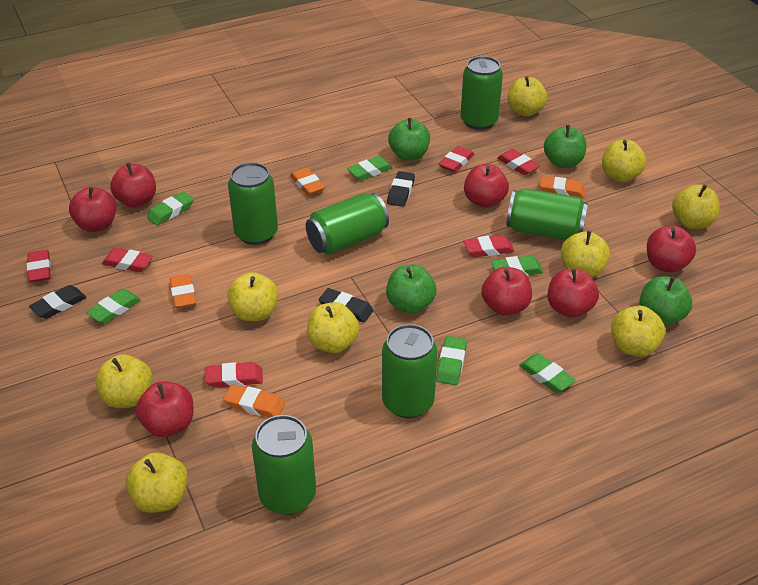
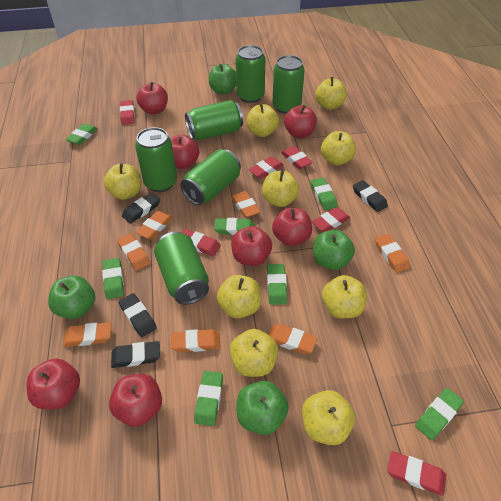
black eraser: [29,285,86,319] [319,288,373,323] [387,171,415,207] = 3 -> [111,341,160,368] [119,293,157,337] [122,192,160,224] [353,180,388,212] = 4
green eraser: [86,289,141,324] [147,191,194,225] [347,156,393,181] [436,336,467,385] [491,255,544,276] [519,353,576,392] = 6 -> [66,123,98,145] [102,258,124,299] [194,371,223,426] [214,218,255,235] [267,264,287,305] [311,178,338,210] [415,388,464,440] = 7
orange eraser: [170,274,196,308] [223,384,285,417] [290,168,325,195] [539,176,586,198] = 4 -> [63,322,111,347] [117,233,150,271] [136,211,173,239] [171,329,221,352] [231,191,260,218] [268,324,318,354] [375,234,410,273] = 7

